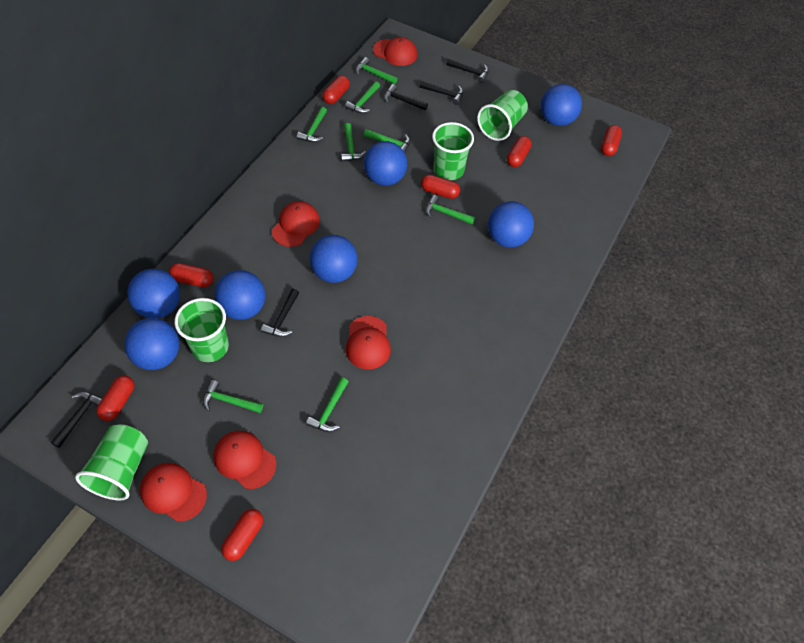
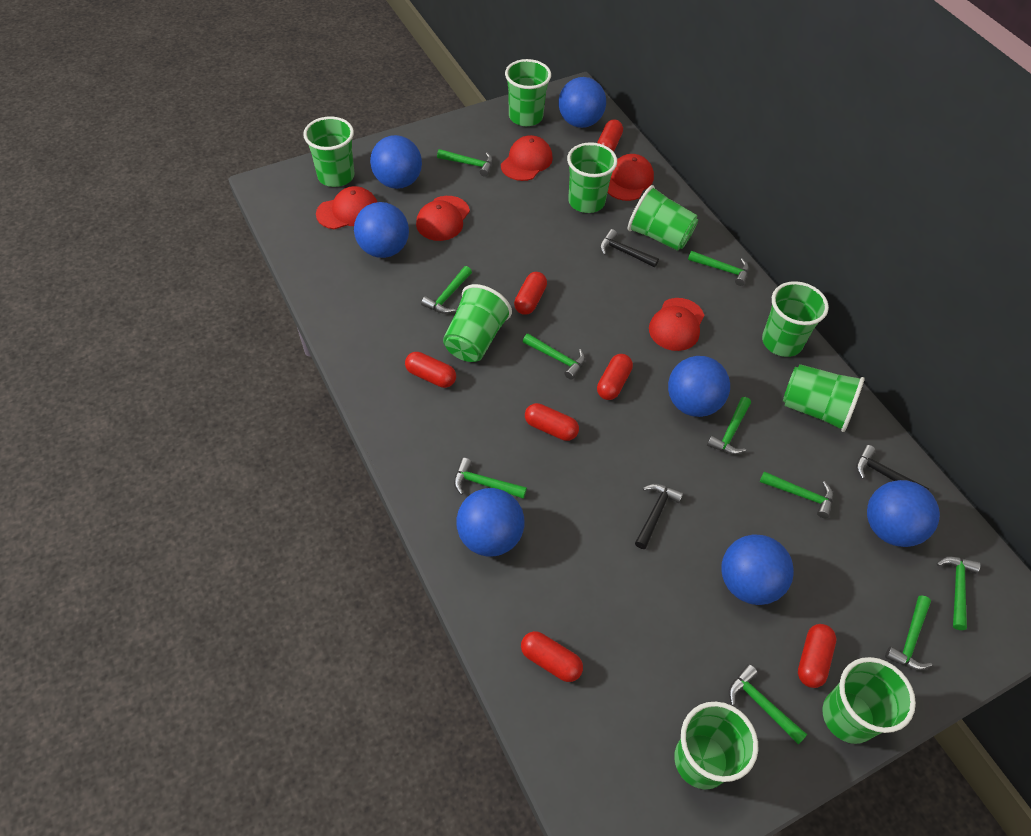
black hammer: [51,392,102,448] [261,289,299,337] [384,84,428,110] [419,81,464,105] [446,58,489,83] = 5 -> [600,229,659,267] [635,484,684,549] [856,445,929,491] = 3
green cup: [75,424,148,501] [175,298,229,362] [432,122,474,180] [477,90,528,141] = 4 -> [303,116,354,187] [443,284,512,362] [505,59,551,126] [567,142,617,213] [628,185,698,251] [674,702,758,789] [762,281,829,357] [783,364,865,432] [822,657,916,744] = 9
green hammer: [203,380,263,413] [297,107,327,142] [306,377,349,432] [341,123,366,162] [345,81,380,113] [356,57,397,84] [364,129,410,153] [426,195,475,225] = 8 -> [421,266,472,314] [437,149,493,176] [454,458,527,499] [523,334,585,380] [688,251,749,286] [707,397,751,455] [729,664,807,744] [760,471,833,518] [885,595,932,671] [937,556,980,630] = 10

